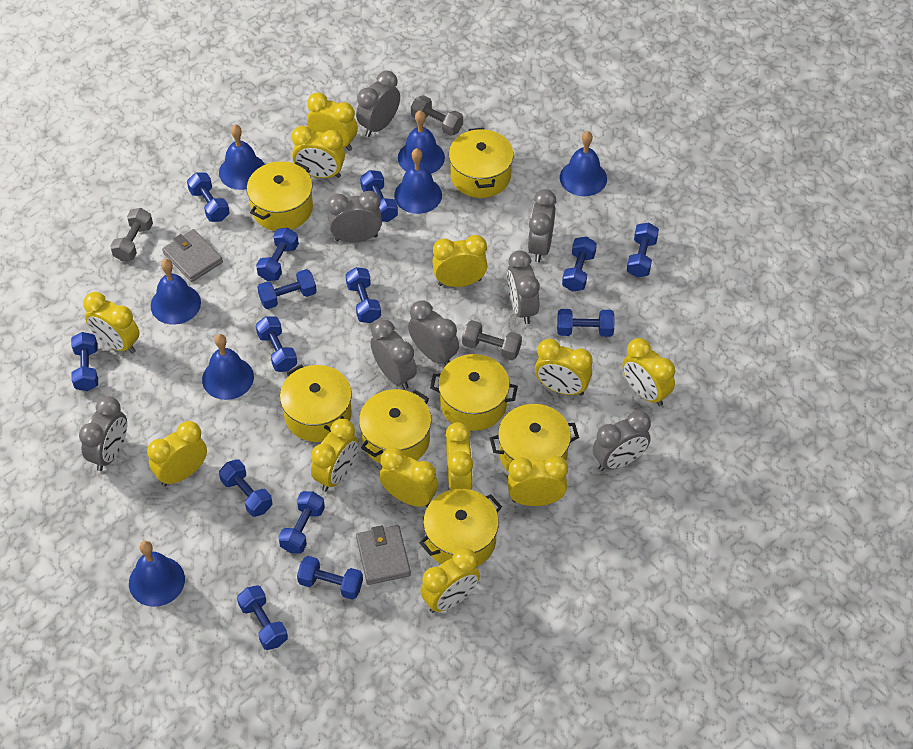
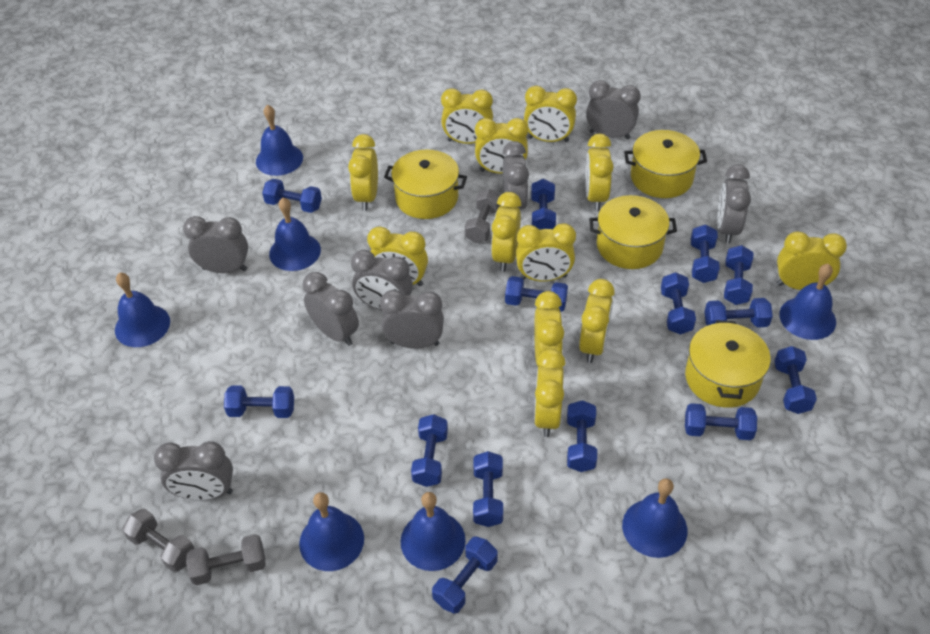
grey wallet: [162,229,223,282] [356,525,411,585] = 2 -> none = 0
yellow pot: [247,161,313,231] [280,365,352,442] [359,389,431,464] [419,489,502,567] [430,354,518,431] [449,128,514,198] [490,404,579,472] = 7 -> [384,149,467,219] [589,195,677,269] [624,130,707,198] [685,320,771,408] = 4

